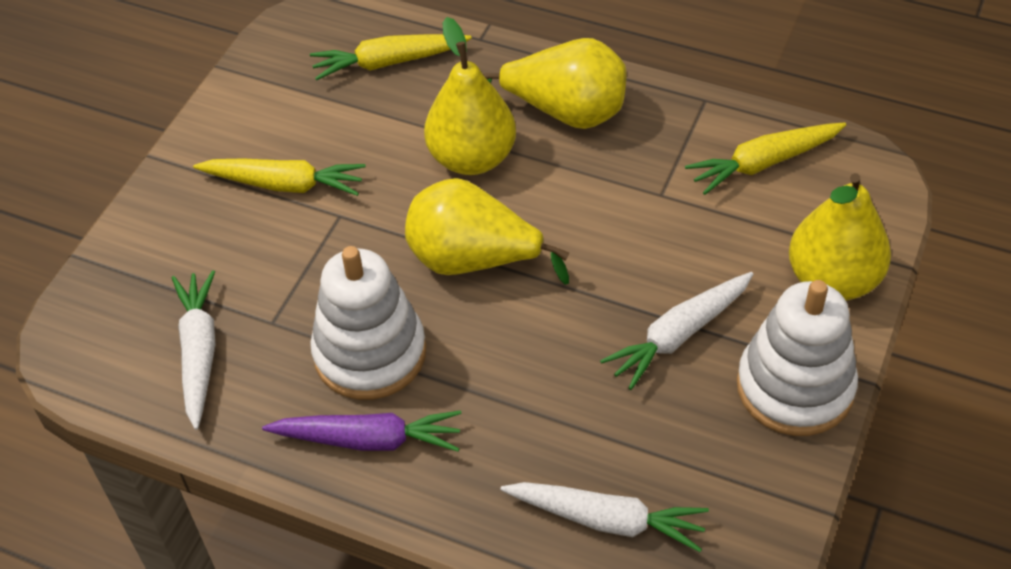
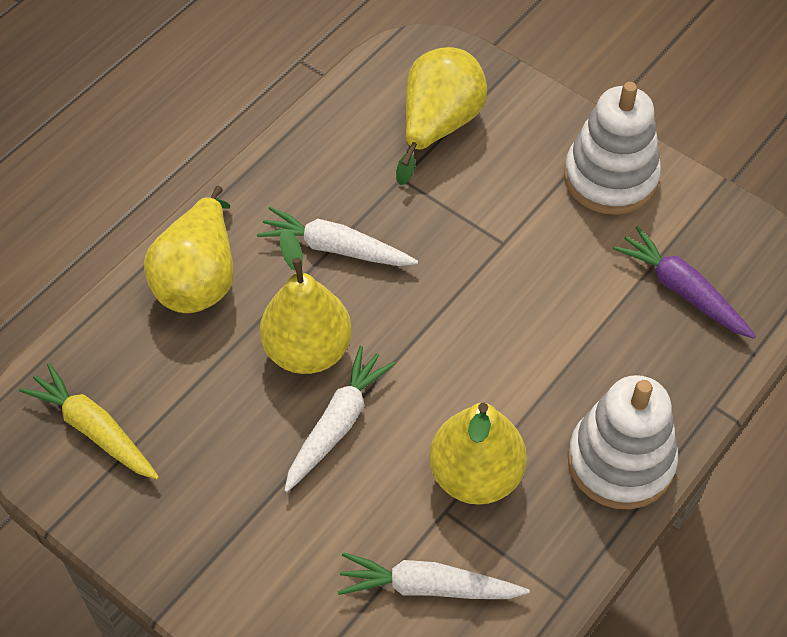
yellow carrot: [193,158,366,196] [310,34,472,81] [685,123,846,195] = 3 -> [19,363,159,479] = 1

